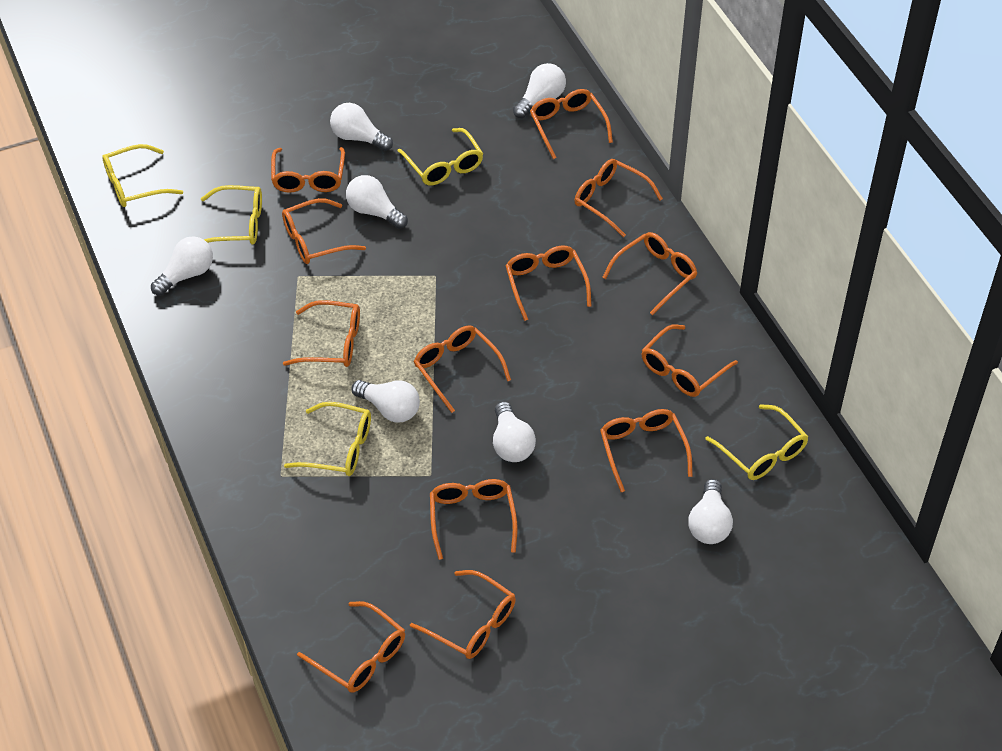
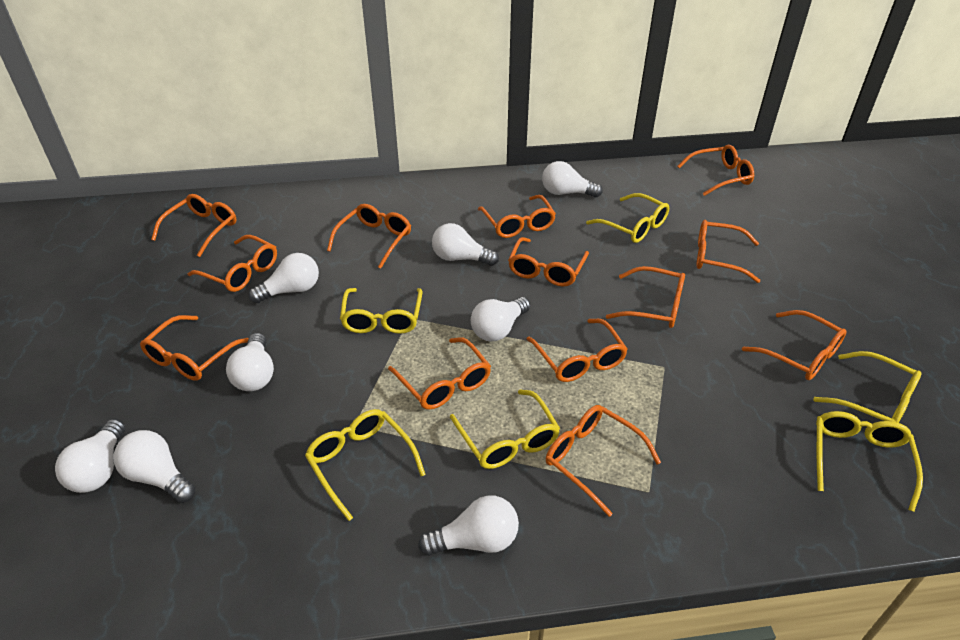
white light bulb: [151,236,213,296] [330,103,393,151] [346,175,408,229] [352,380,420,422] [493,402,536,462] [513,63,566,118] [688,479,733,544] = 7 -> [55,419,125,493] [113,430,196,503] [226,333,274,391] [249,253,319,303] [418,495,519,556] [432,223,499,266] [471,297,530,341] [542,161,603,197] = 8
yellow glasses: [102,144,183,207] [201,185,262,245] [284,402,371,476] [398,128,483,186] [705,404,808,480] = 5 -> [305,409,426,521] [340,288,422,334] [450,389,560,469] [586,193,669,243] [813,351,922,423] [816,411,923,512] = 6

